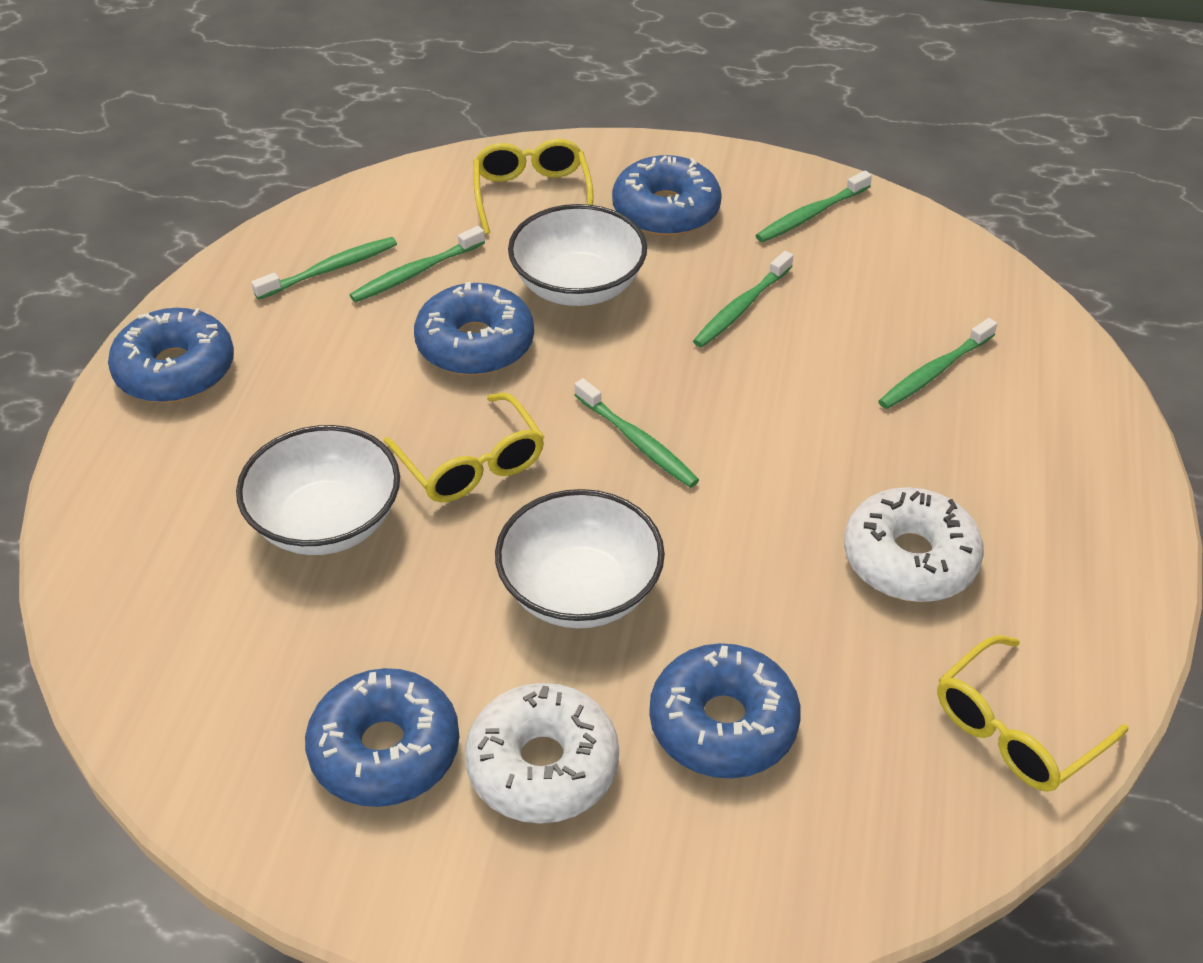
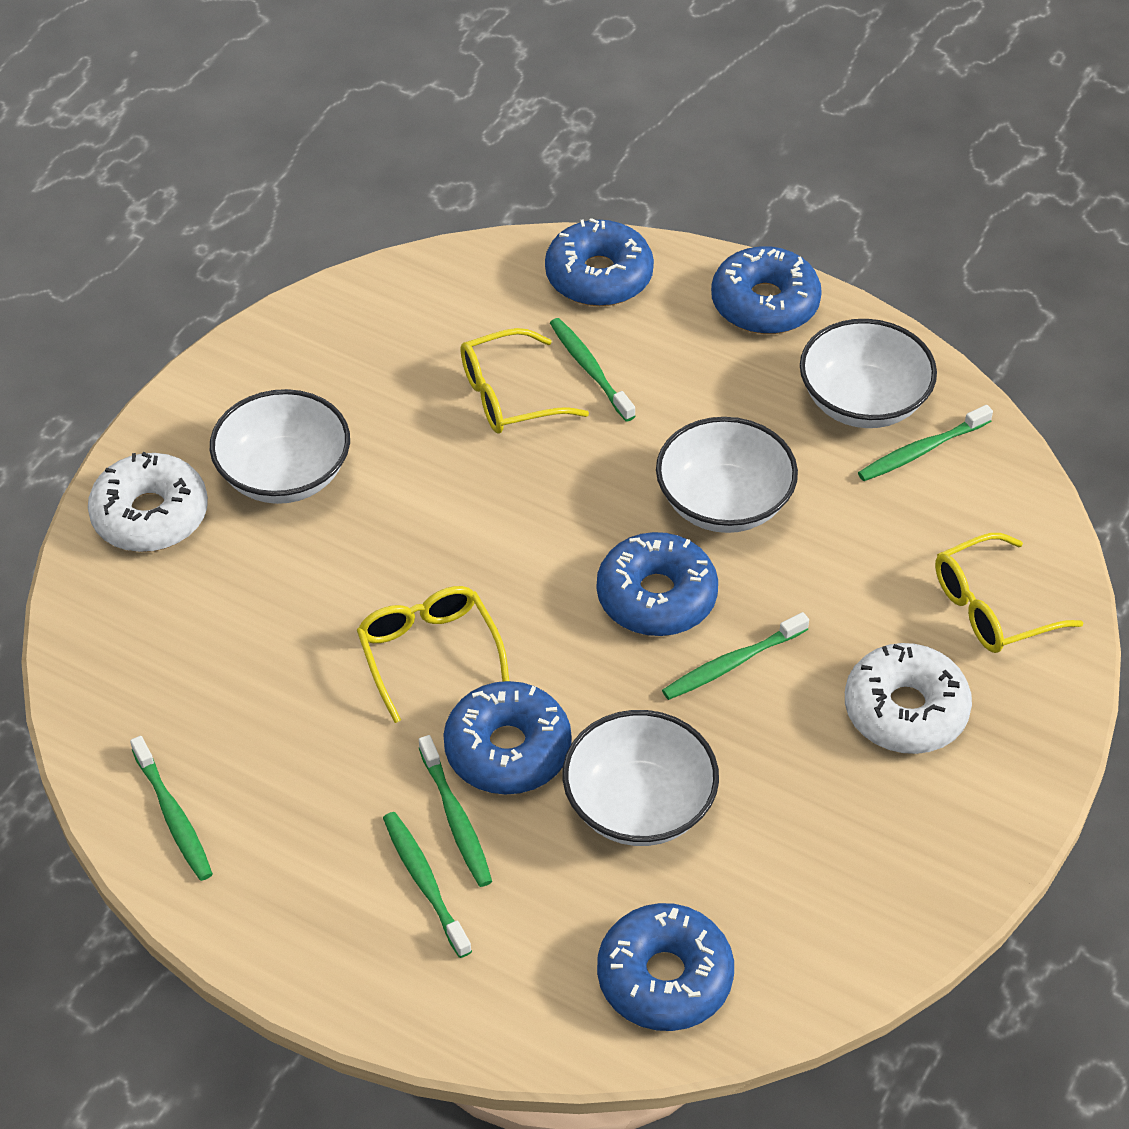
white bowl: [236,425,400,555] [495,489,665,628] [508,204,647,306] = 3 -> [210,389,350,504] [563,710,719,846] [656,417,798,533] [800,319,937,428] = 4

